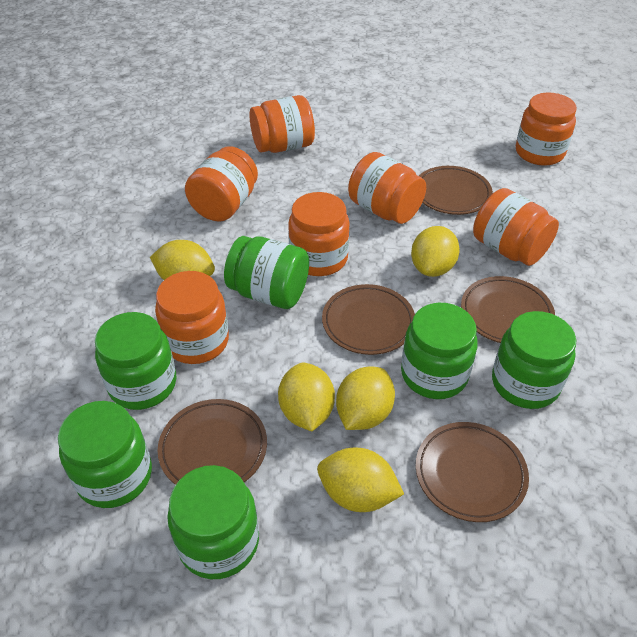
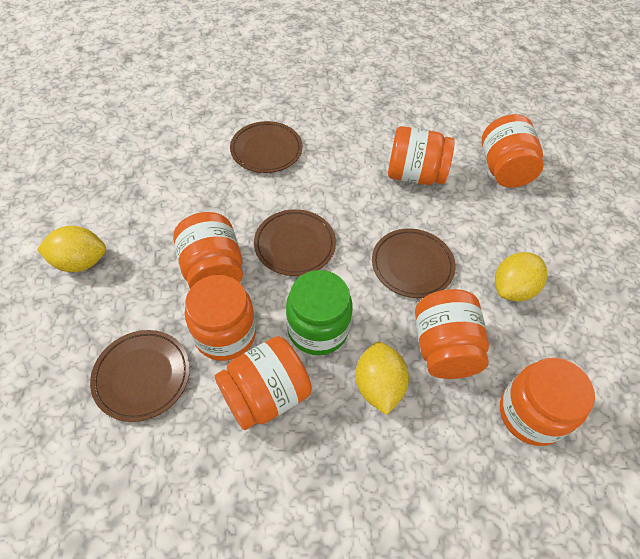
brown plate: [158,399,267,485] [322,284,415,355] [416,422,529,522] [419,166,493,215] [461,276,555,343] = 5 -> [90,330,190,422] [230,121,302,173] [254,209,336,276] [372,229,456,298] = 4
green jar: [58,401,152,508] [95,312,176,410] [167,465,259,579] [224,236,309,309] [401,303,478,399] [492,311,576,409] = 6 -> [286,270,353,355] = 1
yellow lemon: [150,240,215,280] [278,363,335,431] [317,448,404,512] [336,366,395,430] [411,226,460,277] = 5 -> [37,226,106,272] [355,342,409,415] [495,252,548,302] = 3

